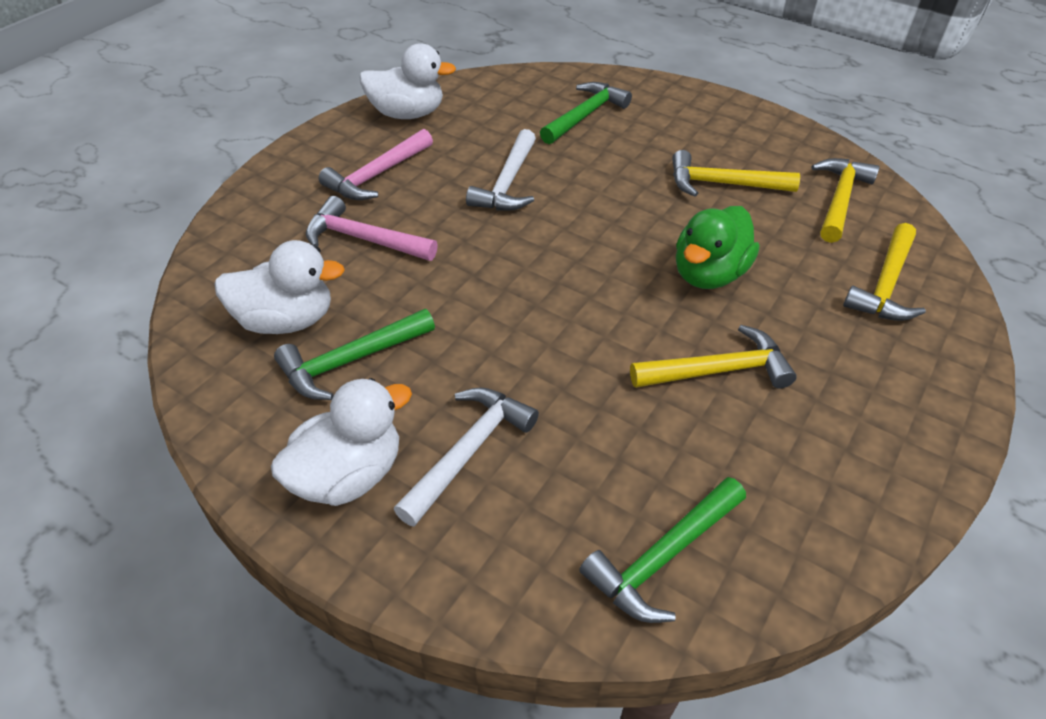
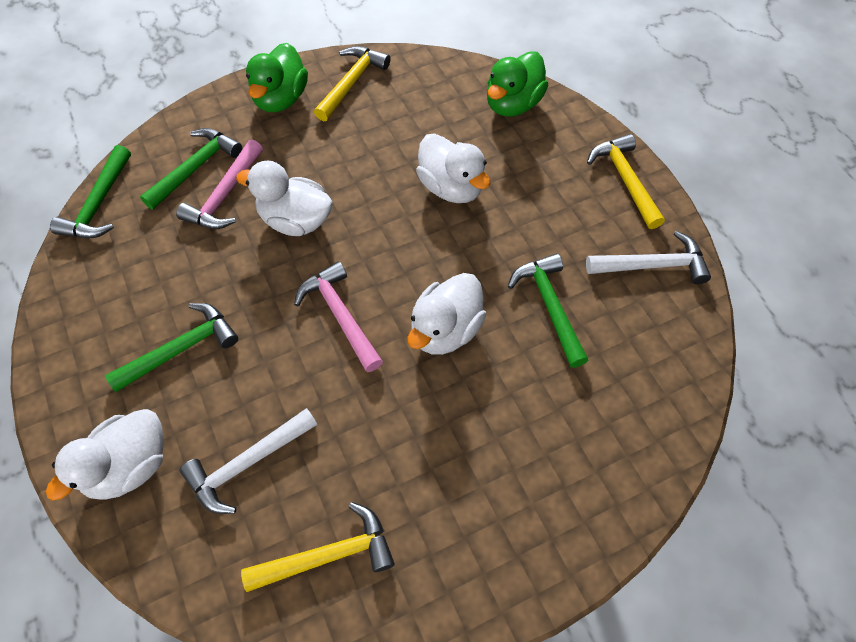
green duck: [676,206,759,289] = 1 -> [246,43,308,112] [487,51,548,117] = 2
green hammer: [274,309,435,400] [540,82,632,144] [579,477,746,623] = 3 -> [50,145,131,238] [105,303,238,392] [140,128,242,210] [508,253,588,368] = 4
white duck: [214,240,345,334] [271,378,412,506] [359,43,456,119] = 3 -> [46,409,164,500] [236,160,333,236] [408,273,486,355] [416,133,490,203] = 4
yellow hammer: [630,325,797,389] [672,150,800,197] [811,158,880,243] [843,223,926,321] = 4 -> [241,502,395,592] [314,46,391,121] [587,134,665,229] = 3

